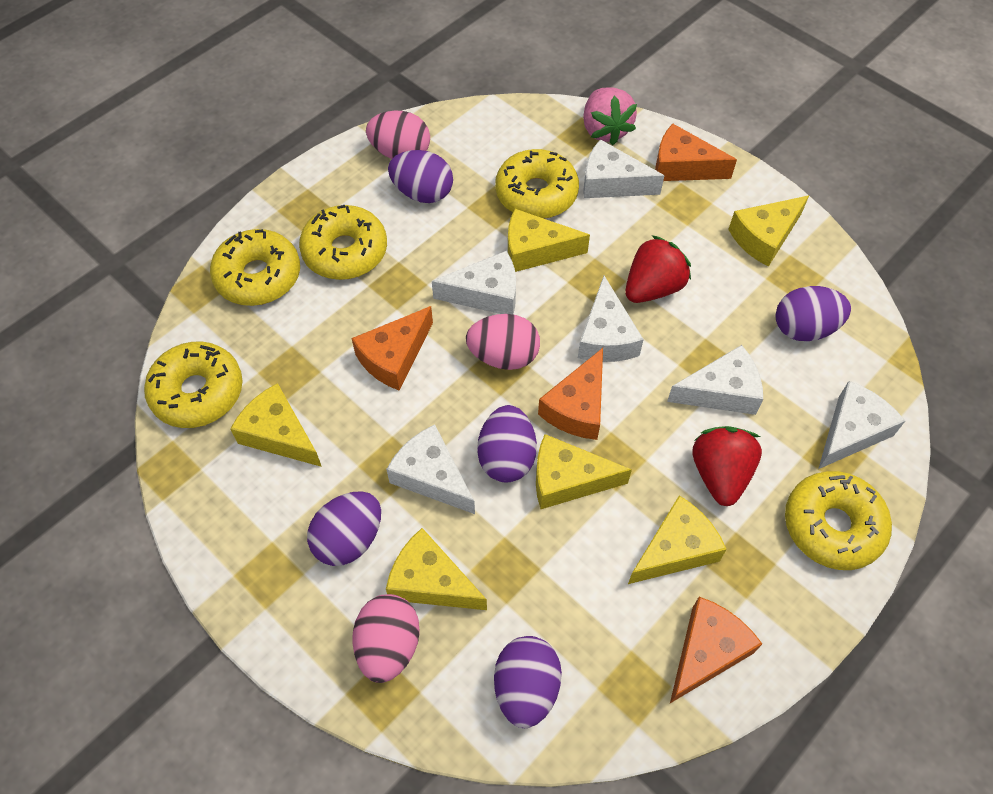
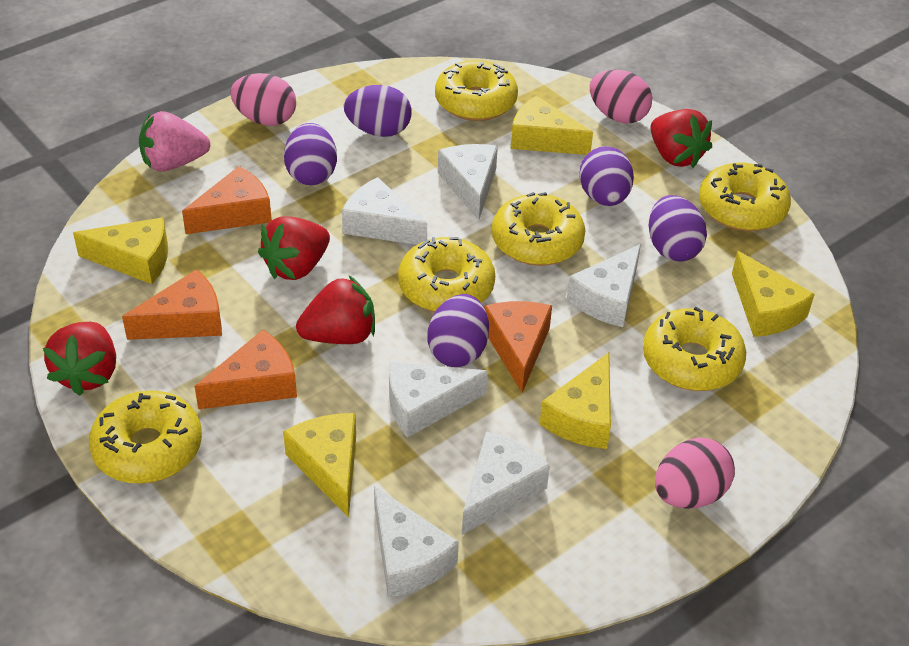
red strawberry: [625,235,691,303] [693,426,762,506] = 2 -> [43,322,116,396] [258,216,330,280] [296,276,375,344] [651,109,712,168] = 4
yellow cheese: [230,383,322,467] [386,528,487,610] [508,209,590,272] [536,434,632,509] [628,495,727,584] [728,195,809,267] = 6 -> [73,218,168,284] [283,413,356,518] [511,96,593,155] [540,352,611,449] [732,251,815,337] = 5
yellow donut: [144,341,243,428] [210,229,300,306] [299,205,387,280] [495,149,579,219] [785,471,892,570] = 5 -> [89,390,202,484] [398,237,495,312] [435,60,518,121] [492,192,585,266] [643,307,746,391] [699,163,791,231] = 6

